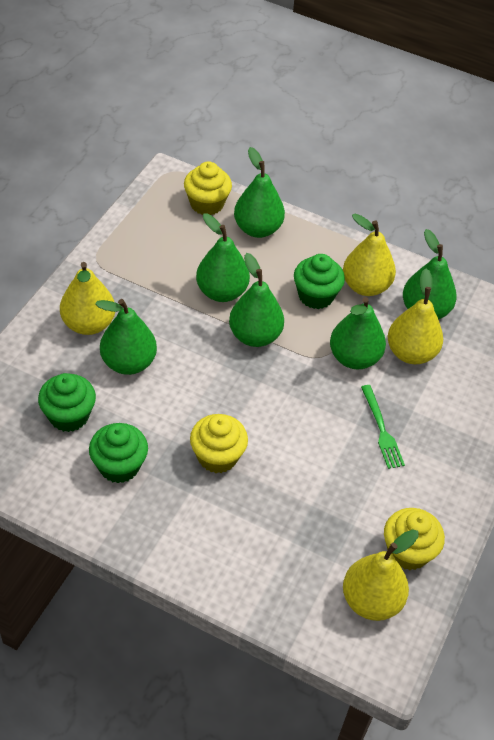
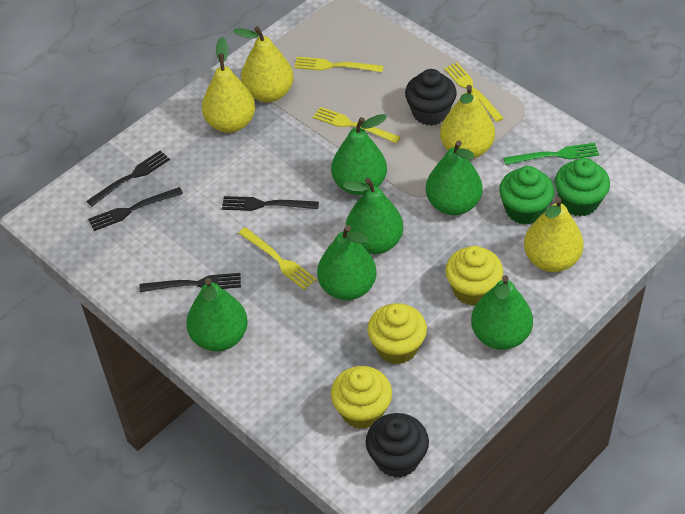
black cupcake: none = 0 -> [366,413,429,478] [405,69,457,126] = 2
black fork: none = 0 -> [87,150,170,207] [88,187,183,231] [139,273,241,292] [222,196,319,211] = 4
green cupcake: [38,373,96,432] [89,423,148,483] [294,254,345,309] = 3 -> [499,166,555,225] [555,158,610,216] = 2
yellow fork: none = 0 -> [239,227,317,290] [294,57,383,72] [313,107,400,143] [444,63,504,122] = 4

